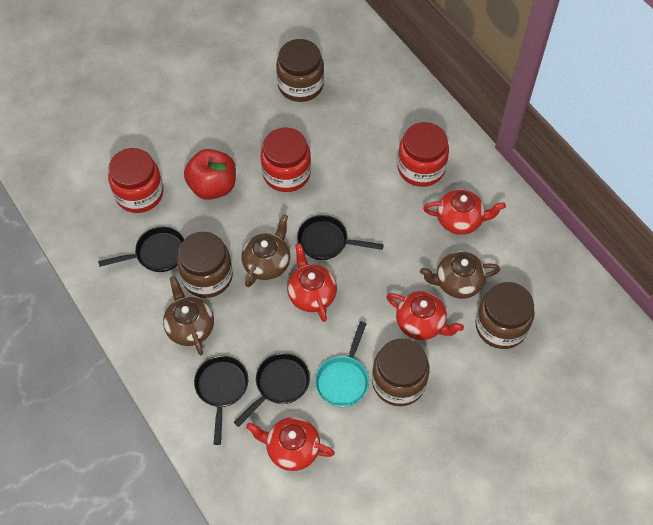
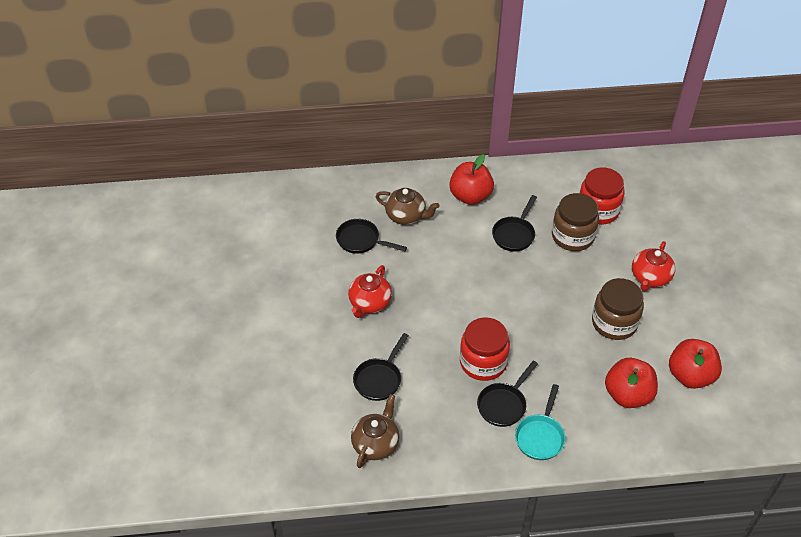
brown jar: [177,232,233,298] [276,39,324,102] [372,339,430,406] [475,282,535,349] = 4 -> [552,193,599,251] [592,278,644,340] = 2
brown teapot: [163,276,214,355] [241,214,290,287] [420,251,500,299] = 3 -> [351,394,399,468] [375,188,439,225] = 2
red apple: [184,149,236,200] = 1 -> [449,154,494,205] [605,358,658,408] [669,339,722,389] = 3
red jar: [108,148,164,213] [261,128,311,192] [397,122,449,187] = 3 -> [460,317,510,381] [580,168,624,225] = 2
red teapot: [246,417,335,471] [287,243,337,322] [386,291,464,340] [423,190,506,235] = 4 -> [348,265,392,318] [632,241,675,291] = 2

